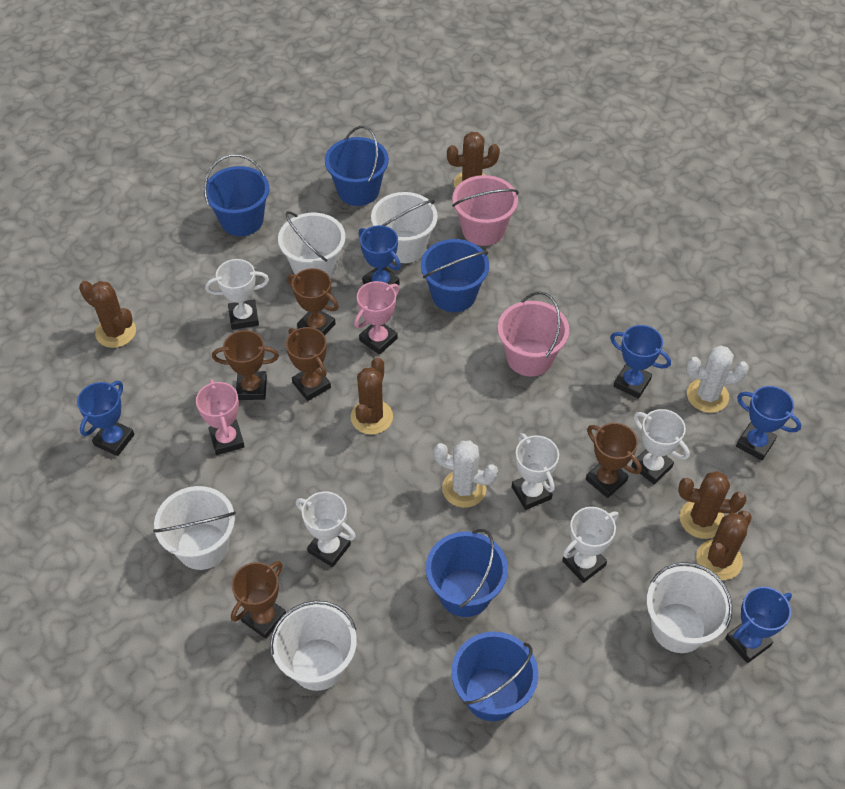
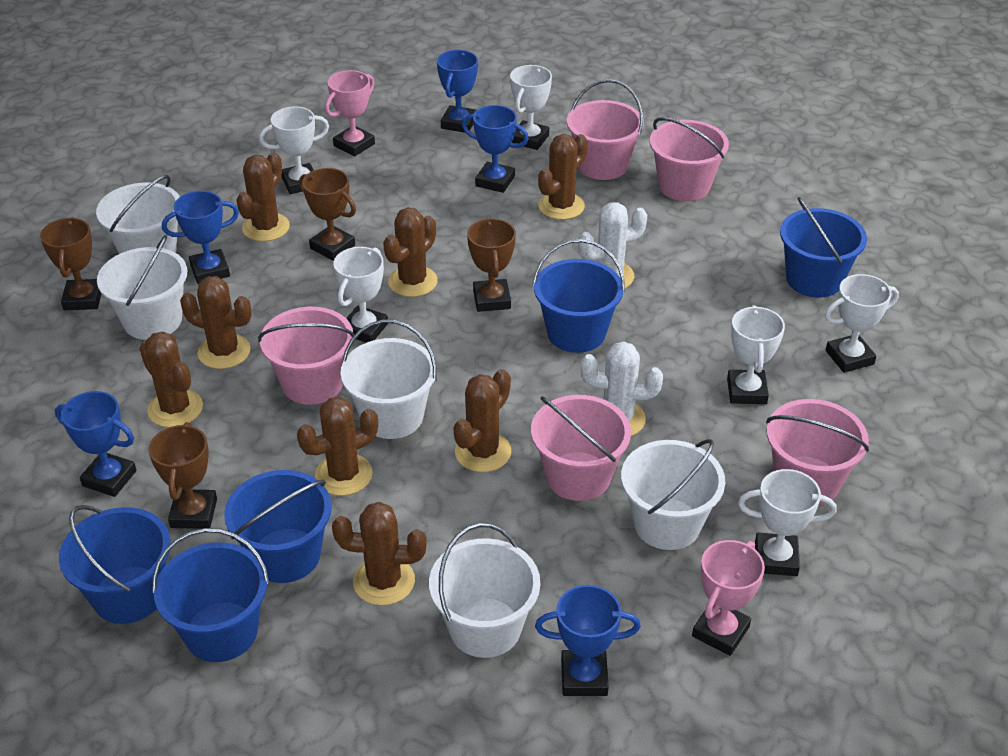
brown cactus: [79,281,136,348] [351,358,393,435] [447,132,500,188] [678,471,746,539] [696,511,752,580] = 5 -> [140,331,203,428] [180,276,252,369] [236,152,290,242] [297,397,378,496] [332,502,427,606] [383,207,438,297] [453,369,511,472] [538,134,588,220] = 8
brown trophy: [212,330,279,400] [231,561,286,639] [286,327,331,401] [287,268,339,336] [586,423,642,498] = 5 -> [40,217,101,310] [149,422,217,529] [299,168,356,261] [467,218,516,312] = 4
pink bucket: [452,175,519,246] [498,292,569,377] = 2 -> [258,307,354,405] [531,395,631,501] [567,79,644,180] [650,117,729,201] [766,399,869,505] = 5
white trophy: [205,259,269,330] [296,491,356,567] [512,433,559,510] [562,507,619,583] [631,409,690,484] = 5 -> [259,106,329,194] [334,247,388,343] [510,65,552,150] [727,305,785,404] [738,469,837,576] [825,274,899,373] = 6

